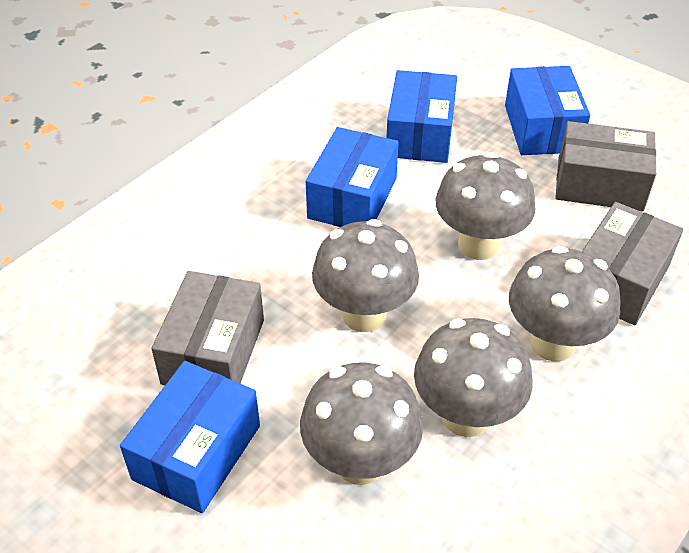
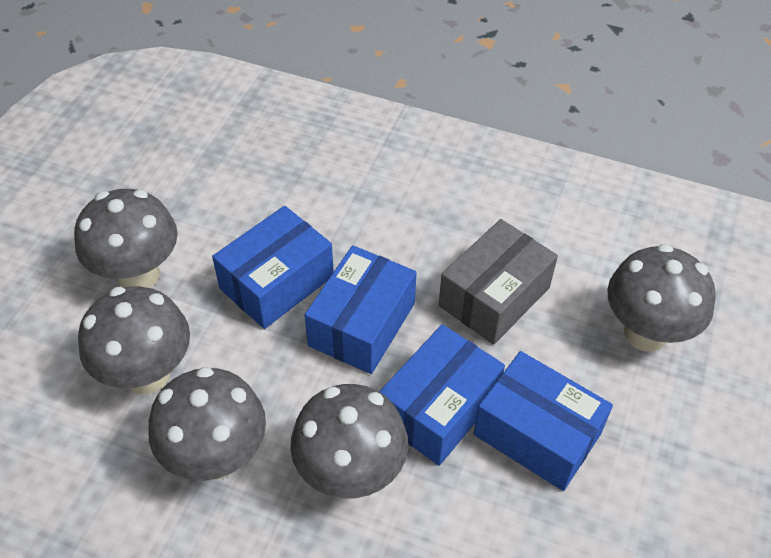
grey box: [151,271,264,385] [555,121,656,212] [582,202,683,325] = 3 -> [439,219,558,345] = 1

